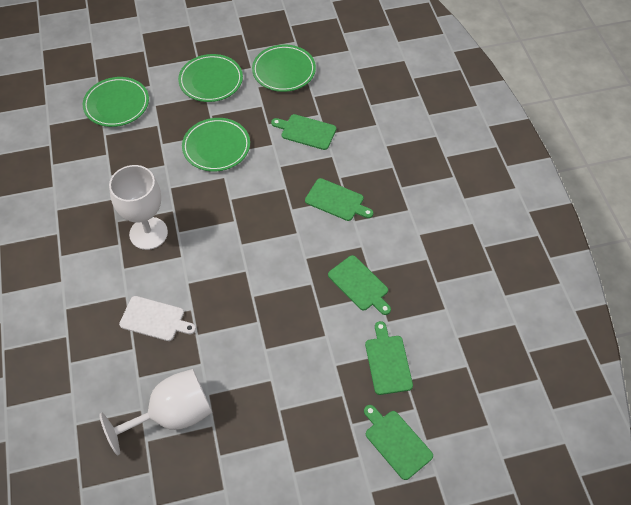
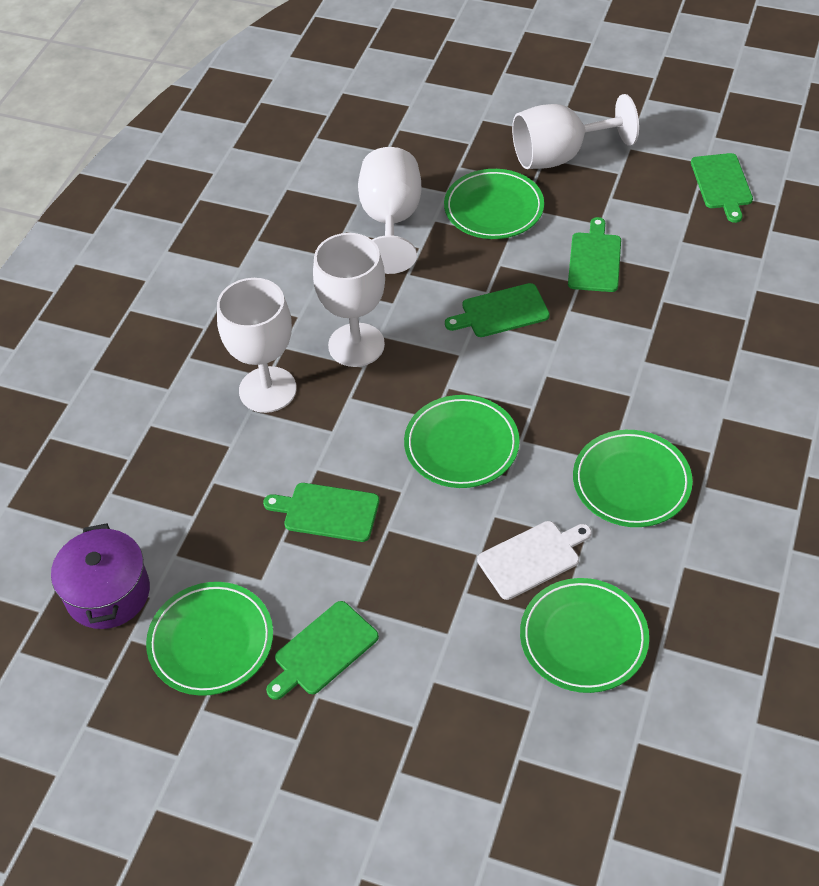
green plate: [83,77,149,127] [178,54,243,102] [182,118,250,172] [252,45,316,92] = 4 -> [146,582,273,696] [404,395,520,488] [444,169,544,239] [520,578,649,693] [573,430,693,527] = 5
purple pot: none = 0 -> [51,523,150,629] = 1
white goblet: [99,369,212,455] [109,165,168,250] = 2 -> [217,278,297,413] [313,233,385,367] [358,147,422,274] [512,94,639,169] = 4

